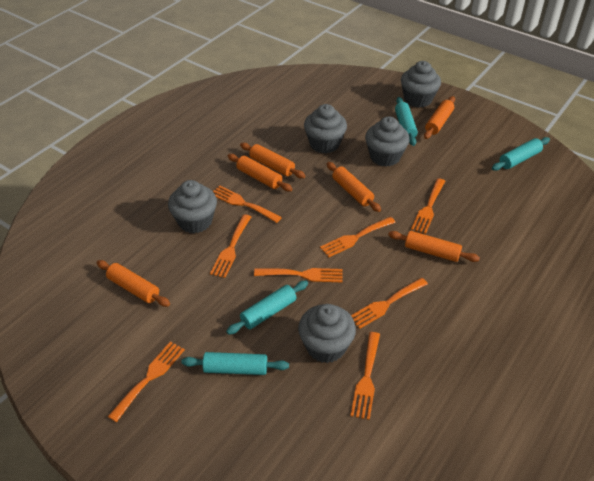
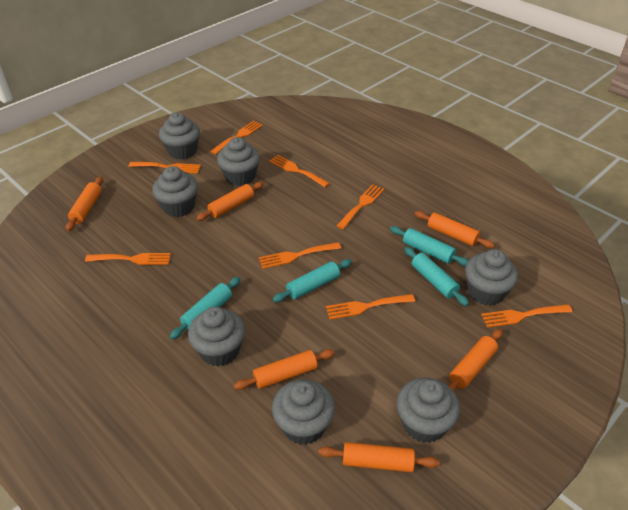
grey cupcake: [168,180,217,233] [298,304,356,363] [304,104,347,153] [365,117,410,167] [401,61,441,108] = 5 -> [152,166,198,217] [159,112,200,160] [188,307,245,367] [217,137,260,186] [272,379,335,445] [396,378,460,443] [465,249,518,306] = 7

